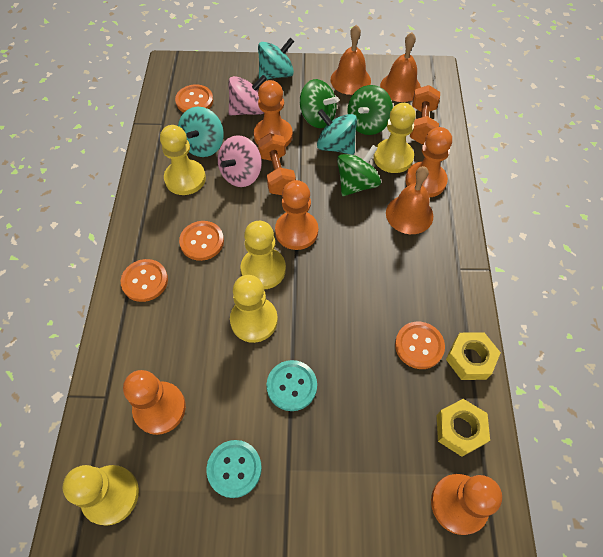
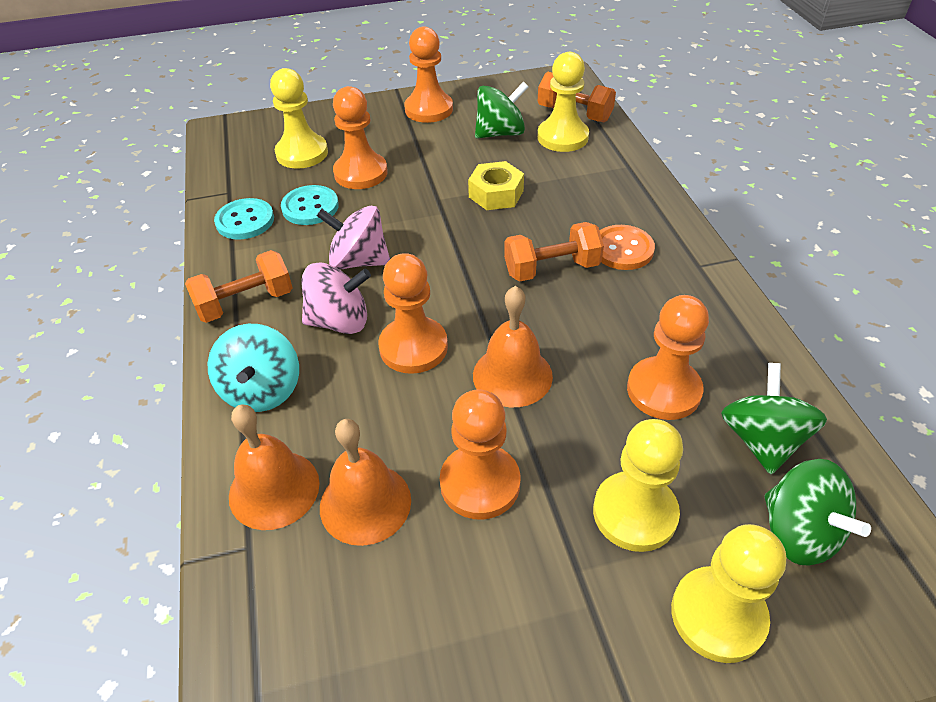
orange button: [121,259,168,302] [175,84,213,113] [179,221,224,261] [395,322,445,369] = 4 -> [600,225,655,270] = 1
orange dumbbell: [258,133,296,195] [410,85,440,144] = 2 -> [185,250,293,323] [504,222,604,281] [538,72,616,122] = 3
turquoise spinning top: [178,107,224,157] [258,38,294,80] [317,109,357,155] = 3 -> [208,324,299,412] = 1
yellow nut: [437,399,490,457] [446,332,501,380] = 2 -> [468,161,524,210] = 1
yellow pawn: [62,465,139,526] [160,125,206,195] [230,275,278,343] [241,221,286,289] [374,103,416,173] = 5 -> [270,68,328,169] [537,52,589,152] [593,419,683,552] [671,524,786,663] = 4

